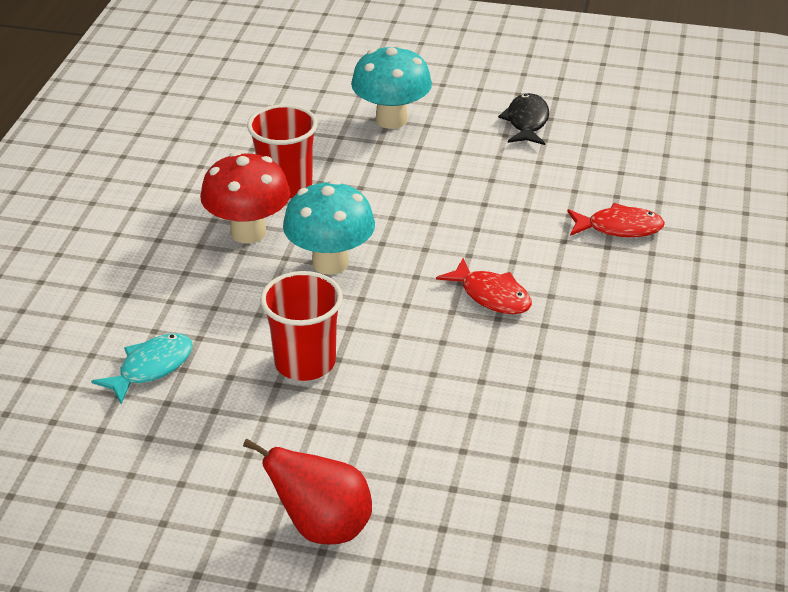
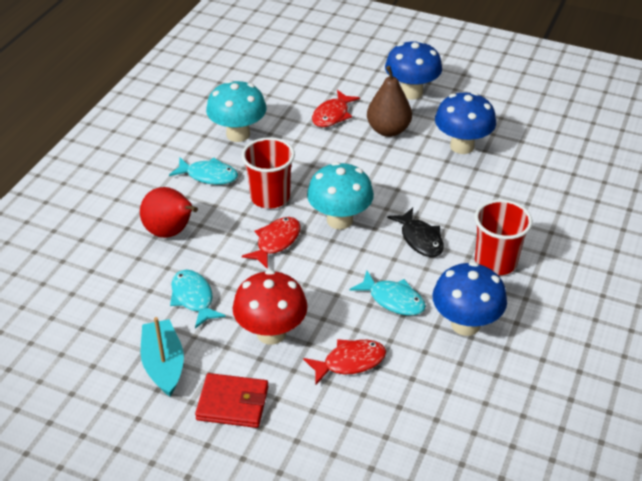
blue mushroom: none = 0 -> [385,40,442,100] [433,262,507,336] [435,92,496,154] = 3
brown pear: none = 0 -> [367,66,412,137] = 1
red fish: [436,258,532,314] [567,203,665,237] = 2 -> [242,217,300,269] [303,339,386,385] [312,90,360,127] = 3
red wallet: none = 0 -> [195,373,268,428] = 1
turquoise boat: none = 0 -> [141,317,184,396] = 1
turquoise fish: [91,333,193,404] = 1 -> [169,157,238,185] [170,270,226,329] [350,271,426,316] = 3

